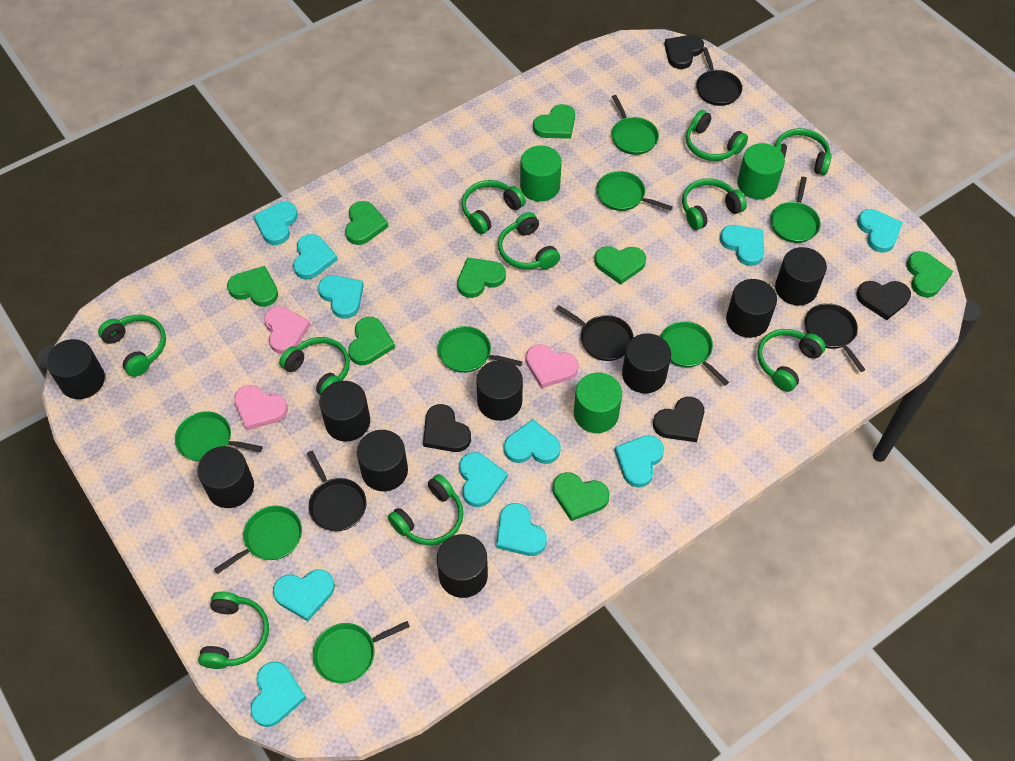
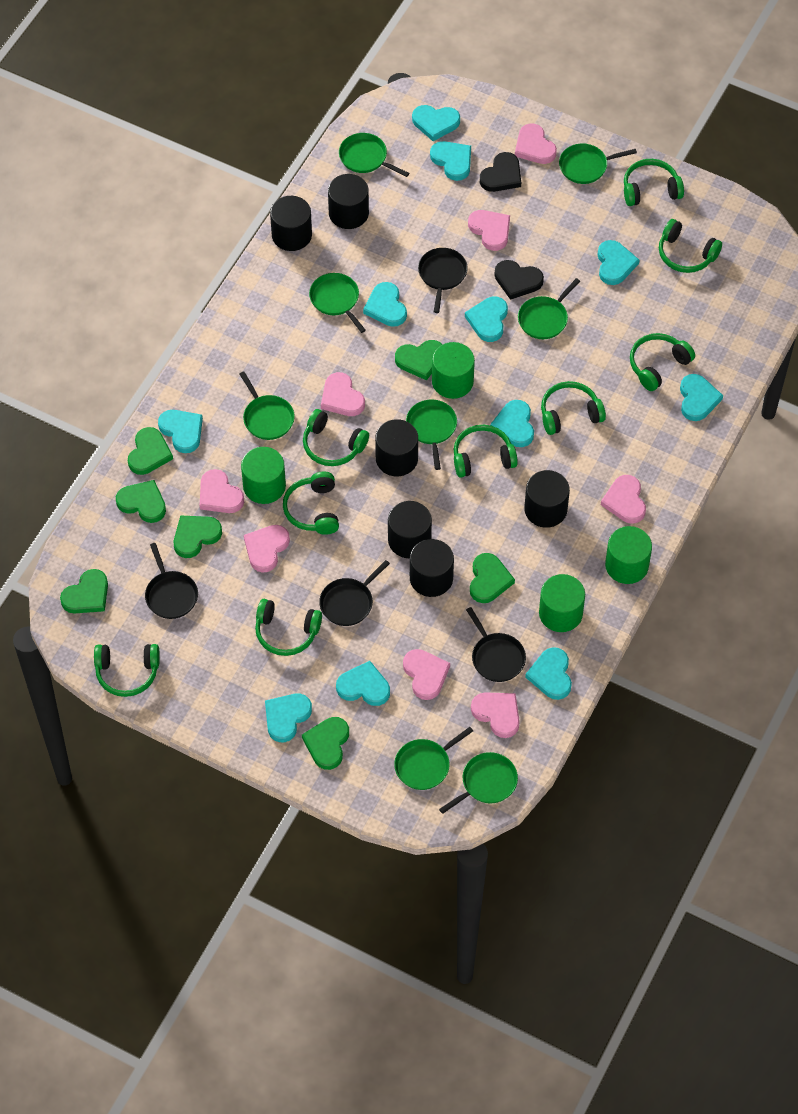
black cylinder: [46,339,105,399] [197,446,254,508] [319,381,370,442] [357,430,408,491] [437,534,488,598] [476,360,523,421] [622,333,671,393] [726,279,777,338] [775,247,827,305] = 9 -> [270,196,312,251] [328,174,369,229] [375,419,418,476] [388,501,432,558] [410,539,454,597] [524,470,570,528] = 6
black heart: [423,404,471,452] [653,397,704,442] [664,35,704,69] [856,281,911,320] = 4 -> [480,152,521,192] [494,260,544,300] = 2
green cylinder: [520,145,562,202] [574,373,622,433] [737,143,785,199] = 3 -> [241,447,286,504] [432,342,475,399] [539,574,585,632] [605,526,652,584] = 4
green headphones: [98,315,166,377] [198,592,269,669] [279,337,350,395] [388,474,463,545] [462,180,526,234] [498,212,560,269] [682,178,747,230] [686,110,748,161] [757,329,826,392] [774,128,831,175] = 10 -> [94,644,160,697] [255,599,322,656] [283,471,339,535] [303,409,369,466] [454,425,518,478] [541,381,606,435] [624,159,684,206] [630,333,695,391] [659,219,722,273] = 9
green heart: [227,266,278,307] [345,201,389,245] [348,317,395,365] [457,257,506,298] [533,104,575,139] [553,472,610,521] [594,246,646,285] [906,251,953,297] = 8 -> [60,569,108,614] [116,480,166,523] [128,427,173,475] [174,515,222,558] [302,717,349,770] [395,340,443,380] [470,553,515,603] = 7
pink heart: [234,385,288,431] [264,306,311,354] [526,344,579,388] = 3 -> [200,469,244,513] [244,525,290,573] [321,372,365,416] [403,649,450,700] [468,210,510,251] [471,692,520,738] [515,123,557,164] [601,475,646,524] = 8

